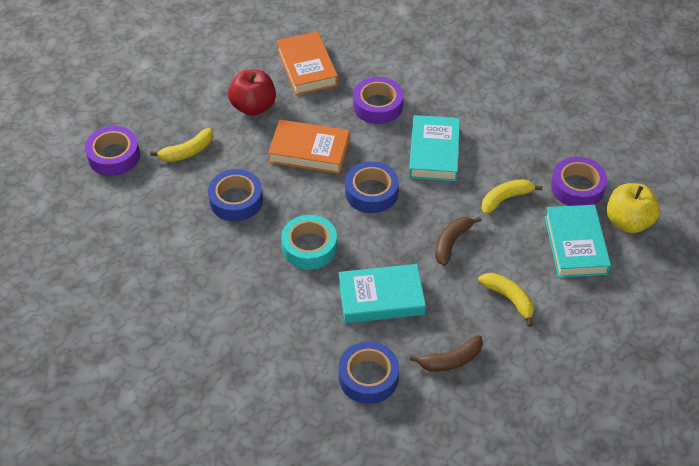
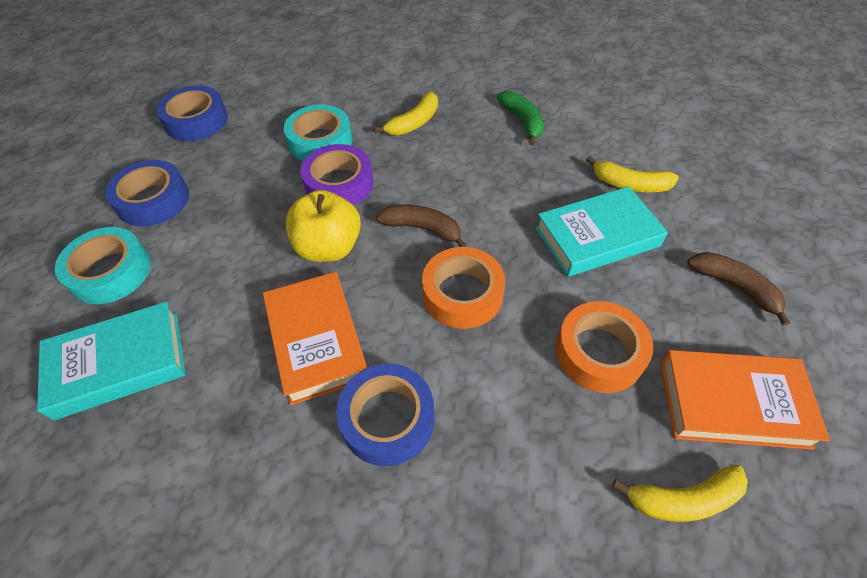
green banana: none = 0 -> [497,91,544,145] = 1
orange tape: none = 0 -> [422,247,505,329] [556,301,653,393] = 2
purple tape: [85,126,140,176] [353,77,404,124] [551,157,607,206] = 3 -> [300,144,373,206] = 1
red apple: [228,69,276,116] = 1 -> none = 0
turquoise book: [338,264,426,323] [409,115,460,181] [545,205,611,278] = 3 -> [37,301,186,420] [535,187,668,277] = 2
turquoise tape: [281,215,337,270] = 1 -> [55,227,151,304] [284,105,352,161] = 2

